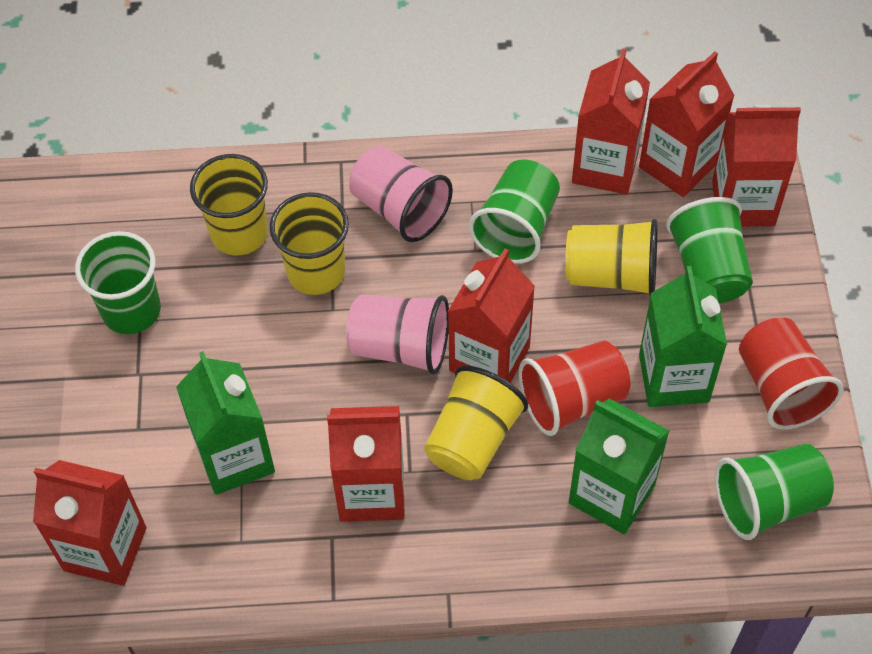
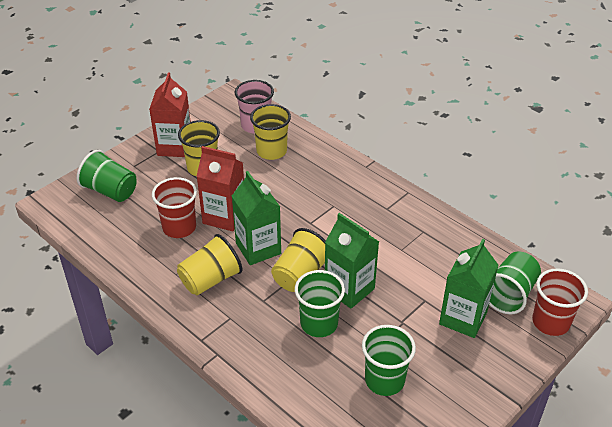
pink cup: [346,294,449,375] [349,146,453,242] = 2 -> [235,80,274,134] = 1
red carton: [33,460,147,586] [327,406,405,522] [447,248,535,383] [572,48,650,194] [639,51,735,197] [712,105,801,226] = 6 -> [149,73,191,157] [196,146,244,231] = 2

